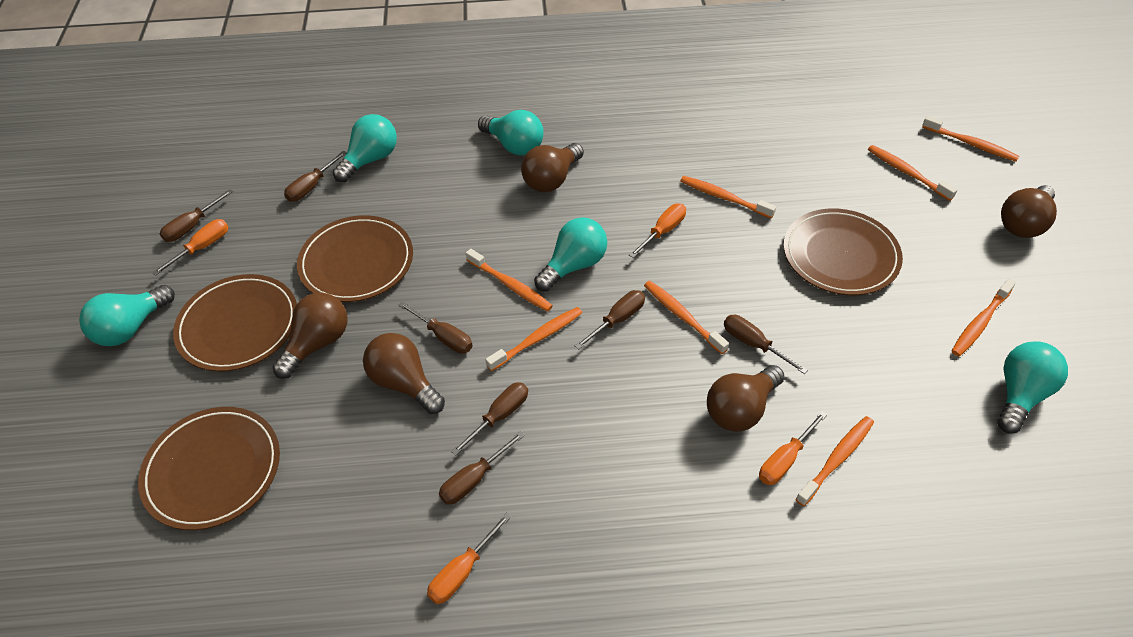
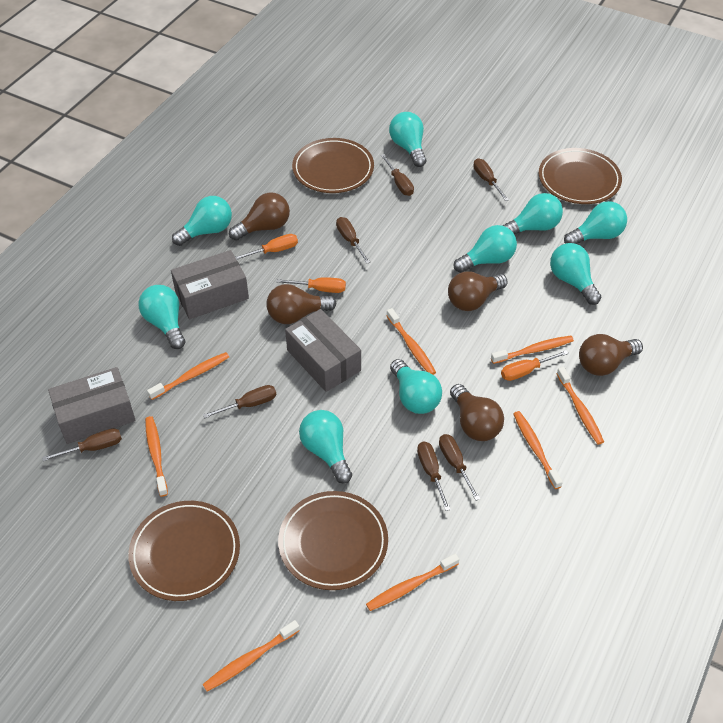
grey box: none = 0 -> [48,367,136,444] [171,250,249,319] [285,309,361,392] = 3
orange screwdriver: [152,219,228,276] [427,513,511,604] [629,204,686,258] [759,411,827,485] = 4 -> [235,234,298,260] [277,277,346,293] [501,350,569,381] = 3
turquoise light bulb: [79,285,175,346] [333,114,397,182] [478,110,544,156] [534,217,607,292] [997,341,1068,434] = 5 -> [138,285,185,349] [172,196,232,246] [299,410,352,484] [389,112,426,167] [390,359,442,414] [453,225,517,273] [502,193,563,234] [550,243,601,305] [564,201,627,244] = 9

